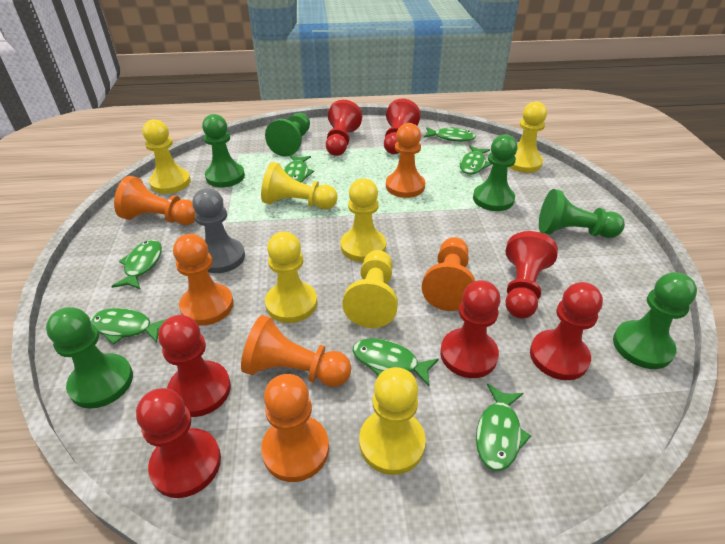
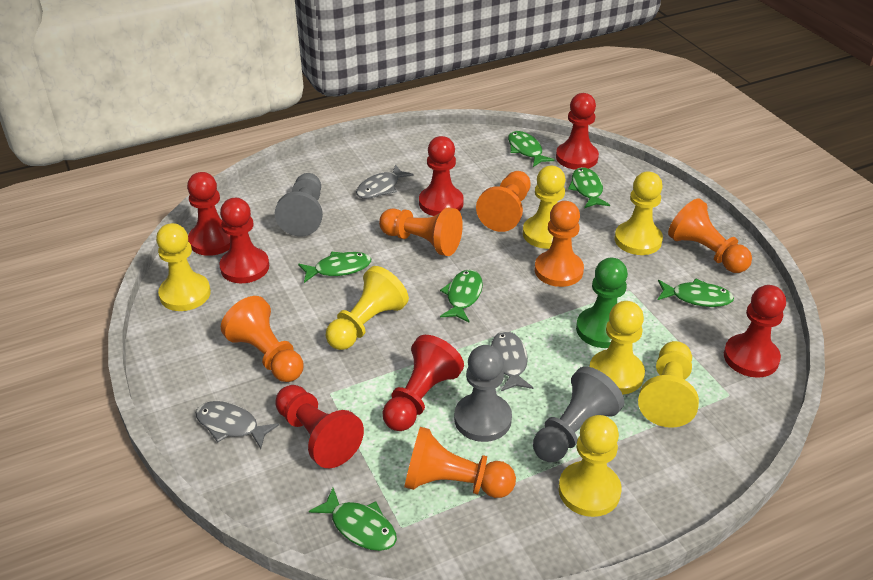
green fish: [90,308,166,345] [111,240,162,289] [284,155,314,183] [353,338,439,386] [424,127,476,142] [460,146,492,175] [476,384,531,471] = 7 -> [298,252,371,283] [309,488,397,551] [440,270,483,322] [508,131,555,167] [568,167,610,208] [658,278,734,307] = 6
green pawn: [46,307,133,409] [202,114,245,187] [265,113,310,157] [473,134,518,211] [539,189,625,238] [613,272,697,369] = 6 -> [576,258,628,348] = 1
grey fish: none = 0 -> [195,401,279,449] [356,164,414,199] [491,331,533,391] = 3
grey pawn: [192,188,245,273] = 1 -> [275,173,323,237] [454,345,512,442] [533,367,624,462] = 3

